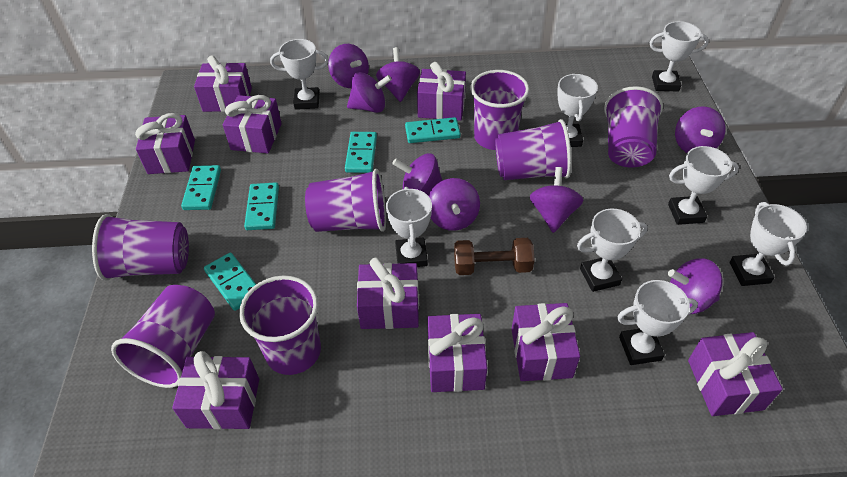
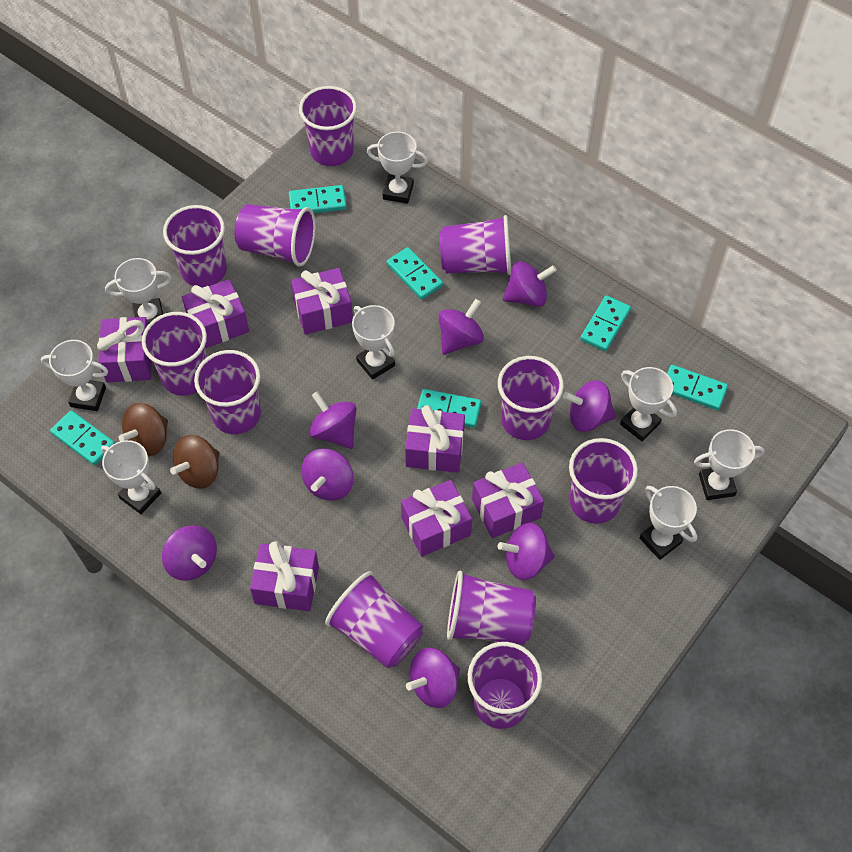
brown dumbbell: [454,238,535,275] = 1 -> none = 0
brown spinning top: none = 0 -> [119,403,168,456] [170,435,219,489] = 2
purple cup: [92,214,189,281] [111,285,215,388] [239,276,321,375] [305,169,386,232] [471,70,530,150] [495,119,572,180] [604,86,663,167] = 7 -> [142,312,207,396] [163,205,227,287] [194,350,261,434] [234,204,316,267] [299,86,357,166] [325,571,423,669] [439,215,511,275] [447,571,536,645] [468,642,542,729] [498,356,564,440] [569,438,638,524] = 11
purple gift: [135,113,195,174] [172,351,259,429] [194,56,252,112] [223,95,282,153] [357,257,419,329] [417,62,466,121] [428,314,487,392] [511,303,580,381] [688,332,783,416] = 9 -> [97,317,152,382] [182,279,249,348] [250,541,319,611] [291,268,353,335] [401,480,472,557] [405,405,465,473] [472,462,544,538] = 7
turquoise domino: [181,165,221,210] [204,253,256,311] [244,182,279,230] [345,132,377,173] [405,117,461,143] = 5 -> [50,410,115,466] [289,185,347,213] [387,247,443,300] [417,389,481,428] [580,295,631,351] [667,365,728,410] = 6

